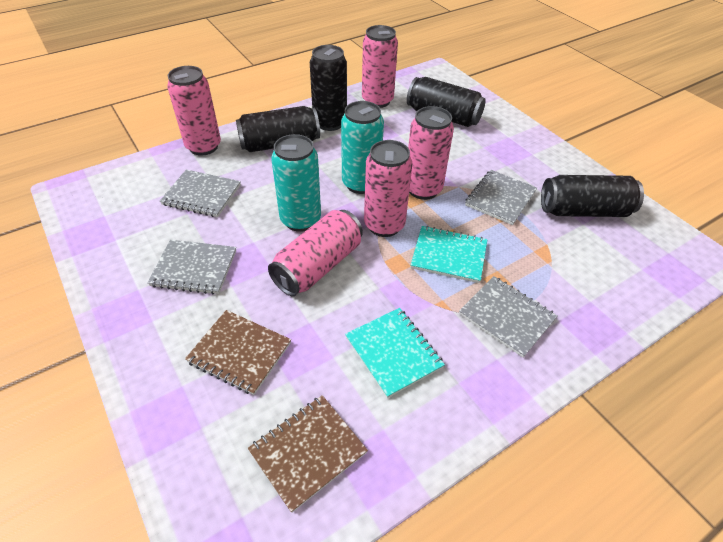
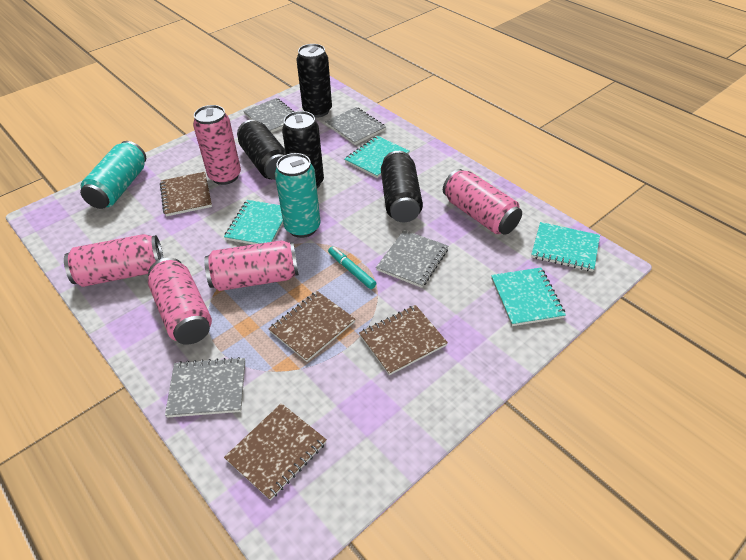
brown notebook: [185,310,291,395] [248,395,368,513] = 2 -> [160,172,212,217] [224,403,327,500] [268,291,355,362] [359,305,448,375] = 4
turquoise marker: none = 0 -> [328,247,376,289] = 1
turquoise notebook: [345,308,445,398] [411,226,487,283] = 2 -> [224,200,283,244] [345,136,409,178] [491,268,566,326] [531,222,600,272] = 4

